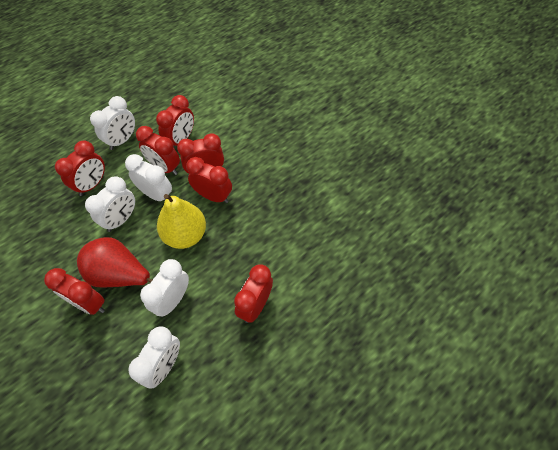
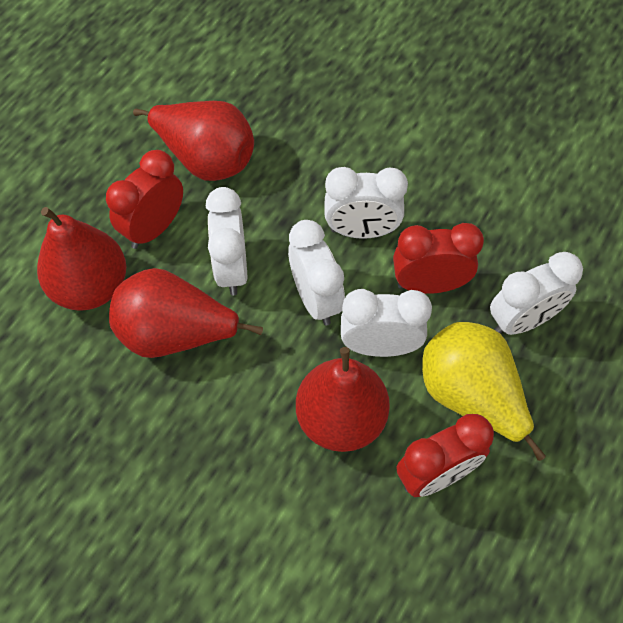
red clock: [44,268,105,315] [55,140,105,196] [136,126,180,175] [156,95,194,148] [177,133,224,174] [186,157,232,203] [234,264,273,323] = 7 -> [106,150,183,249] [393,223,484,294] [396,414,494,497] = 3
red pear: [77,237,152,288] = 1 -> [37,207,126,311] [109,268,263,358] [133,101,254,181] [296,347,390,452] = 4

